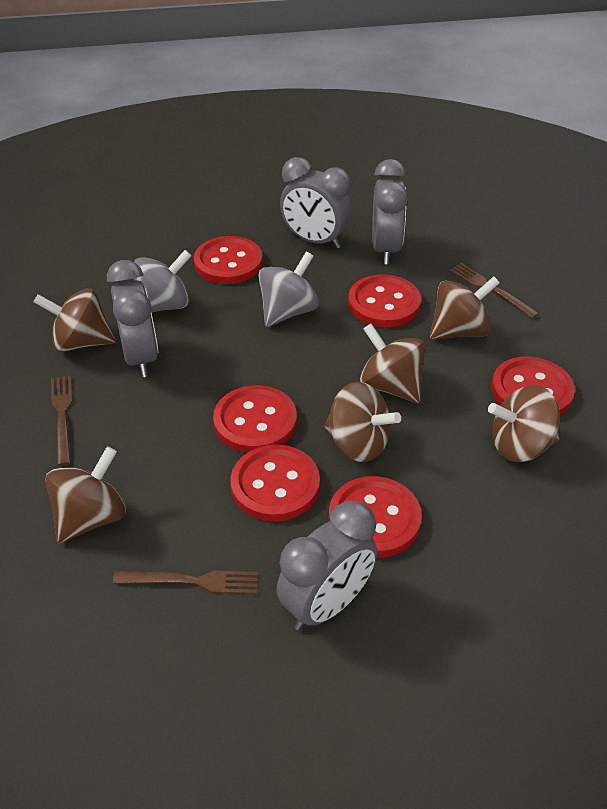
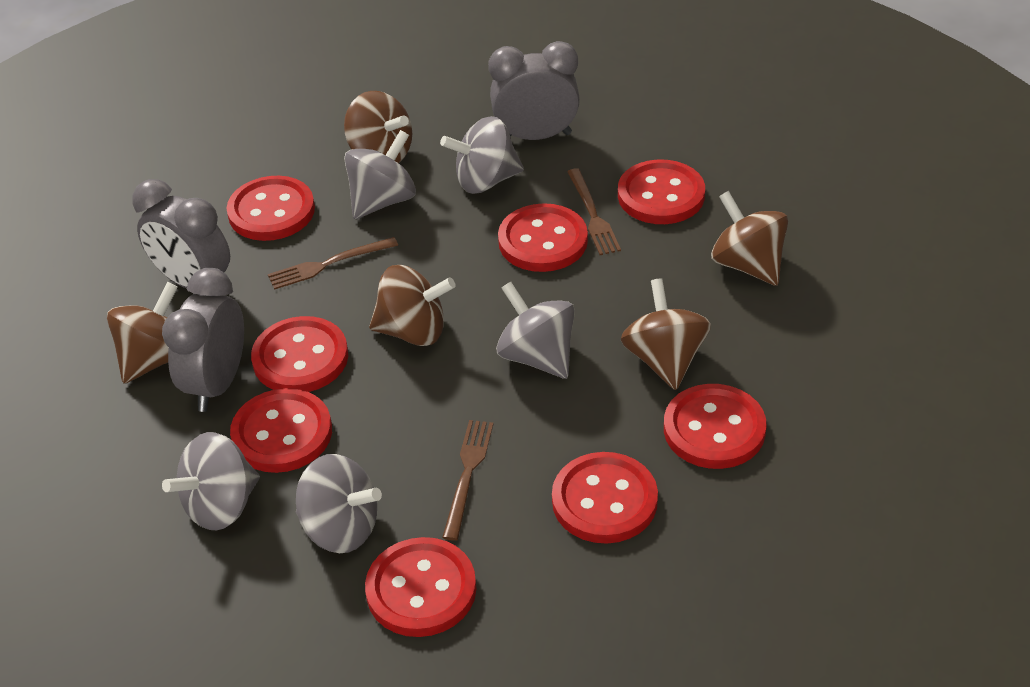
brown spinning top: [34,288,116,352] [45,446,126,543] [324,382,401,462] [360,323,425,403] [430,276,500,340] [488,385,560,462] = 6 -> [107,282,178,383] [344,91,412,163] [369,265,456,346] [621,278,711,390] [711,191,788,286] = 5
grey clock: [107,260,158,377] [276,501,377,631] [280,157,352,249] [372,159,408,264] = 4 -> [132,179,230,289] [162,268,244,412] [488,41,580,140] = 3
grey spinning top: [134,250,192,312] [258,252,319,327] = 2 -> [162,432,260,530] [296,454,382,553] [344,130,416,219] [440,116,524,194] [496,282,575,379] = 5
red button: [194,236,263,284] [213,385,297,453] [230,445,320,522] [329,476,422,558] [348,274,421,327] [491,356,575,415] = 6 -> [226,176,315,241] [230,388,332,473] [251,316,348,392] [365,537,476,637] [498,203,588,272] [552,452,658,544] [618,159,705,224] [664,384,767,469] = 8

